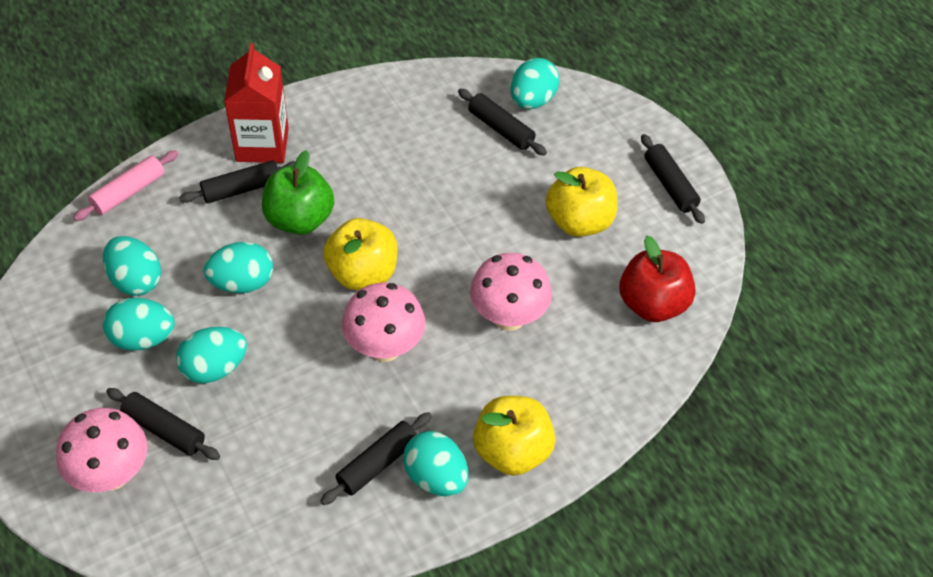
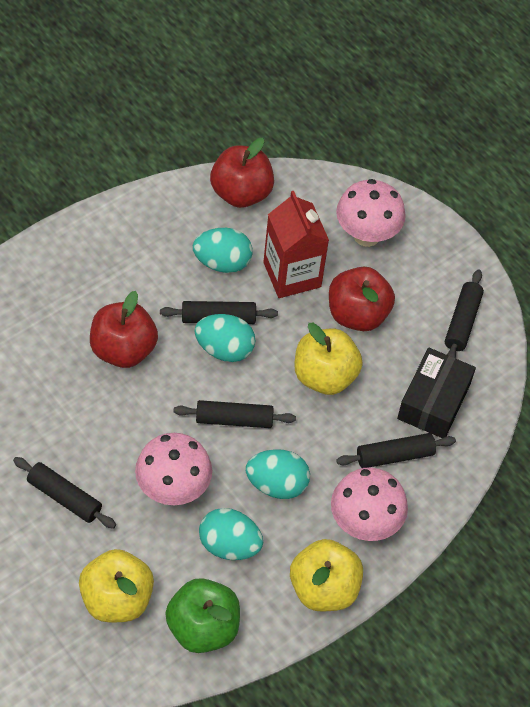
black box: none = 0 -> [397,347,476,438] = 1
pink rolling pin: [73,150,178,221] = 1 -> none = 0
red apple: [619,236,695,322] = 1 -> [90,291,158,368] [210,138,274,208] [329,267,395,331] = 3
turquoise egg: [103,236,161,296] [103,298,175,350] [176,327,247,383] [204,242,273,293] [403,431,468,496] [511,58,559,109] = 6 -> [193,228,253,273] [194,314,255,362] [199,508,263,560] [246,449,310,499] = 4

